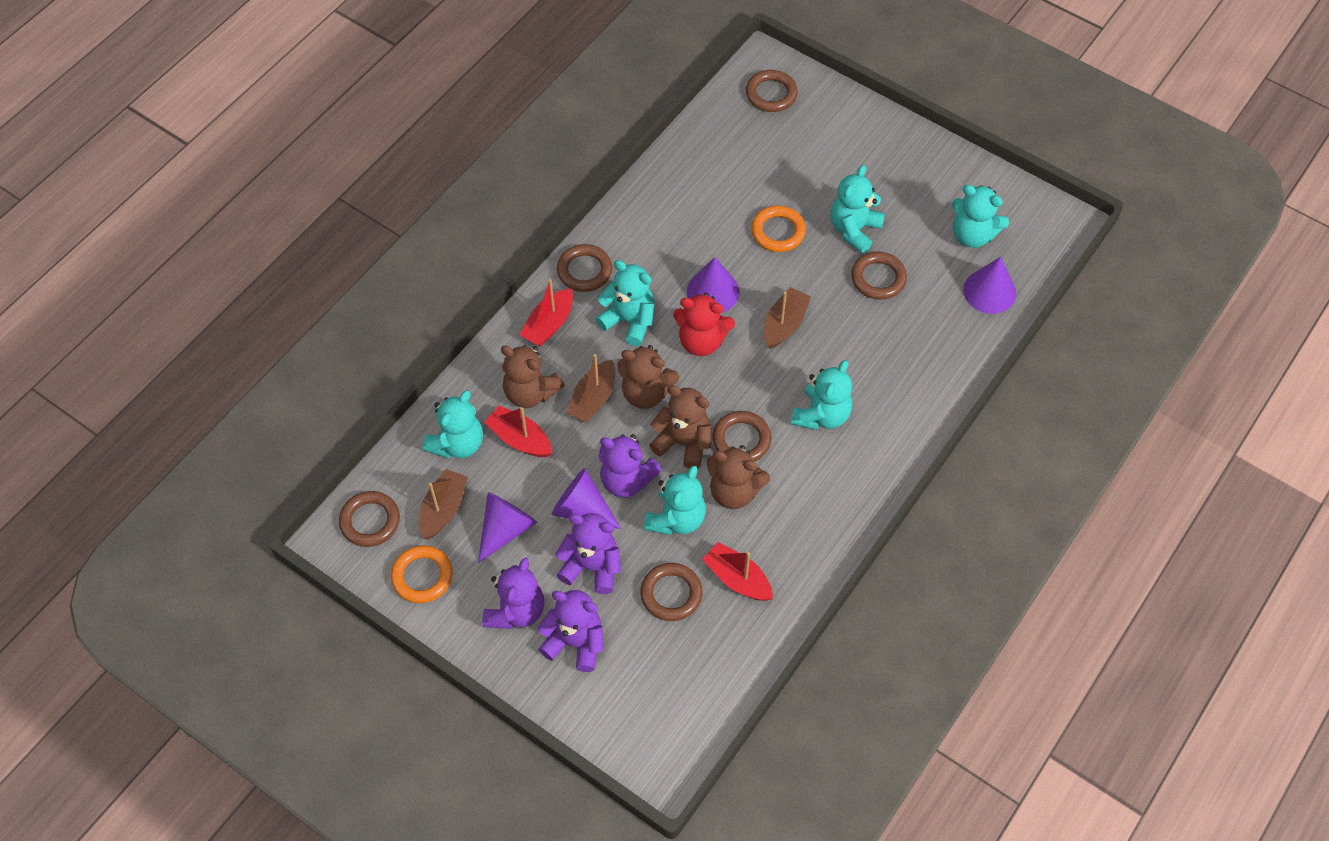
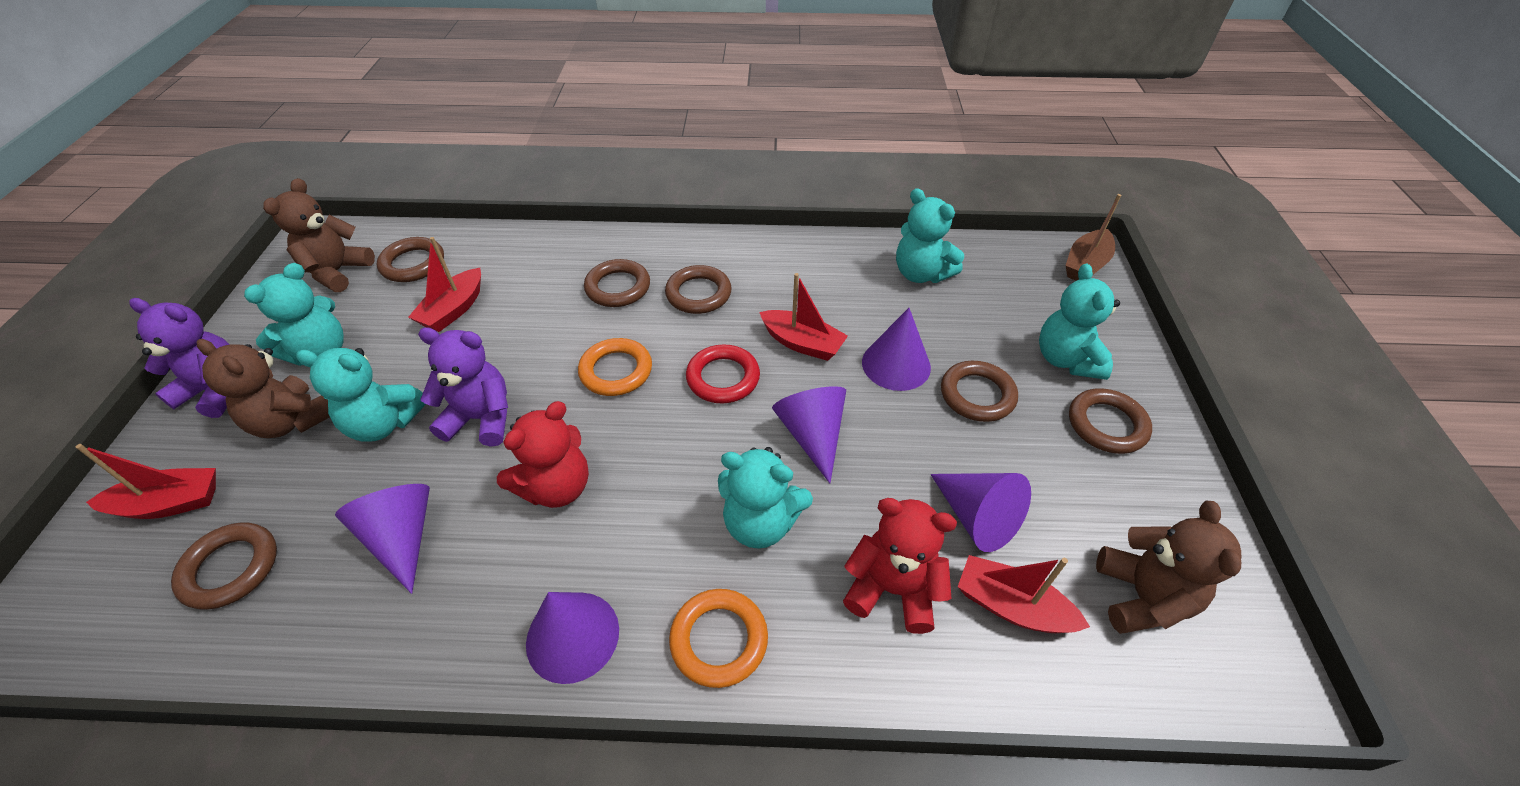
brown boat: [419,469,468,539] [566,354,615,422] [764,287,811,349] = 3 -> [1065,194,1121,281] = 1
brown teddy bear: [501,345,565,408] [617,345,679,409] [649,385,711,469] [707,445,770,509] = 4 -> [197,339,330,438] [263,178,375,292] [1096,501,1241,634] = 3
purple cone: [478,492,537,563] [551,468,621,529] [687,257,740,313] [963,257,1016,314] = 4 -> [335,484,430,594] [526,592,619,684] [772,386,846,483] [862,308,931,391] [930,473,1031,552] = 5
purple teddy bear: [483,558,544,629] [537,590,604,672] [555,513,621,594] [599,434,662,498] = 4 -> [129,298,230,418] [418,327,508,447] = 2
red boat: [484,406,552,457] [520,279,573,347] [702,542,773,601] = 3 -> [76,444,216,519] [408,237,481,332] [759,273,848,361] [958,555,1090,633] = 4
red ring: none = 0 -> [686,344,760,404] = 1
red teddy bear: [673,293,735,356] = 1 -> [497,401,589,508] [843,498,957,634] = 2
turquoise teddy bear: [422,390,483,458] [596,260,654,346] [644,466,706,535] [791,360,852,430] [831,165,885,253] [952,185,1009,248] = 6 -> [244,263,344,366] [296,348,426,442] [718,447,813,549] [896,188,964,283] [1039,264,1120,380] = 5

